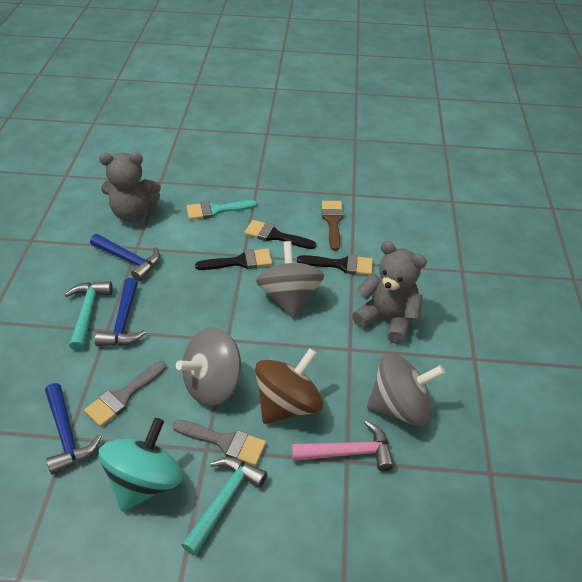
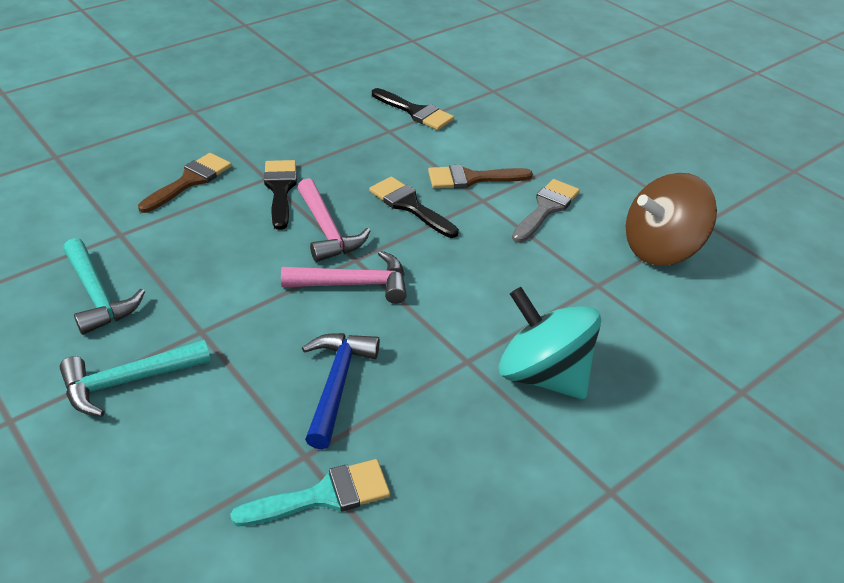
blue hammer: [45,383,101,474] [90,234,160,281] [95,278,146,346] = 3 -> [302,333,380,449] = 1
brown brush: [322,201,344,251] = 1 -> [138,153,232,213] [428,165,533,189] = 2
grey brush: [84,361,166,427] [173,420,266,466] = 2 -> [512,179,580,243] = 1
grey spinning top: [176,327,242,406] [256,241,324,318] [367,353,445,426] = 3 -> none = 0
grey teddy bear: [99,153,161,222] [352,241,427,344] = 2 -> none = 0
pink hammer: [292,420,394,471] = 1 -> [281,251,407,304] [298,178,370,262] = 2

